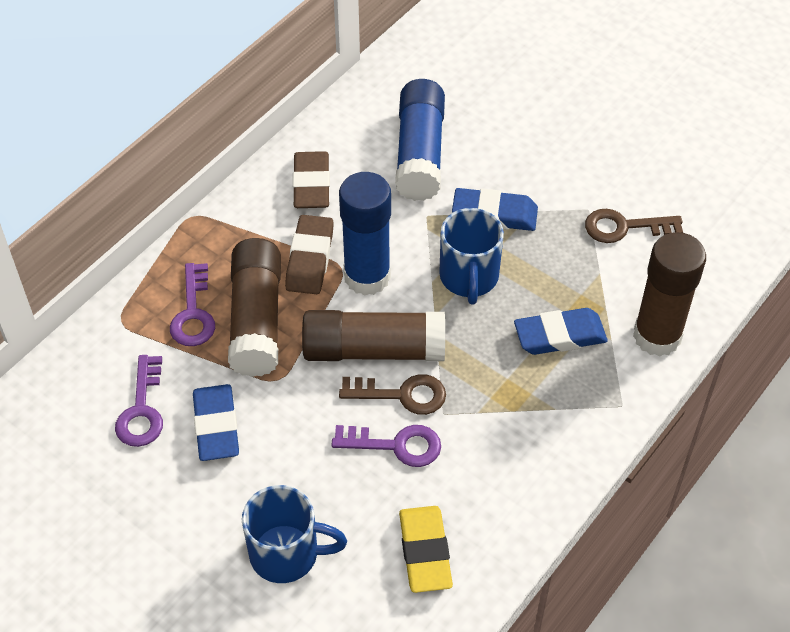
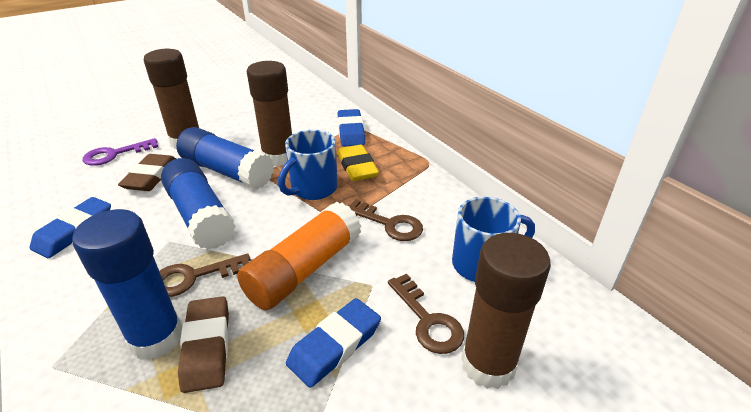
blue glue stick: [339,172,391,296] [395,79,445,201] = 2 -> [72,209,182,360] [161,158,236,250] [176,127,274,189] = 3
brown key: [339,374,446,415] [585,209,683,243] = 2 -> [159,253,251,297] [347,199,423,241] [388,273,464,354] = 3
orange glue stick: none = 0 -> [237,202,361,310] = 1
purple key: [115,355,163,447] [170,263,215,346] [332,425,441,467] = 3 -> [83,138,158,166] = 1

